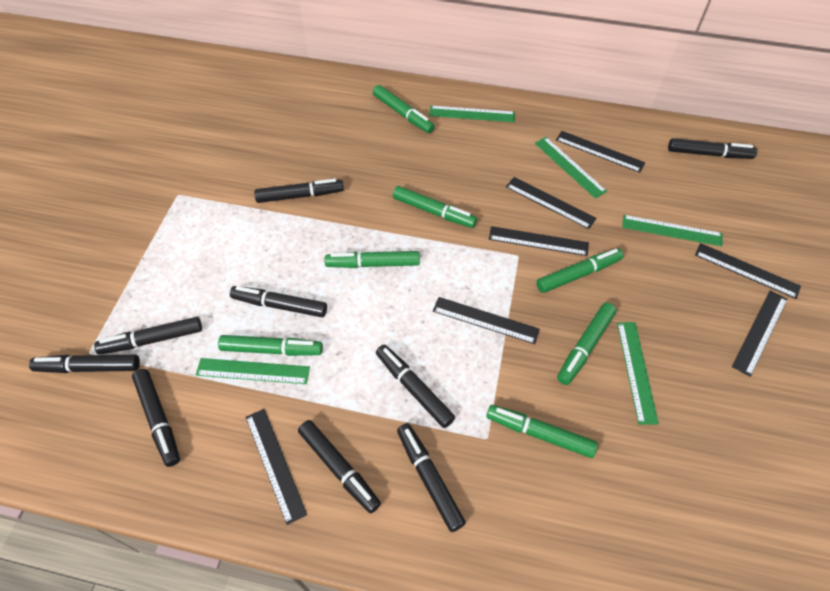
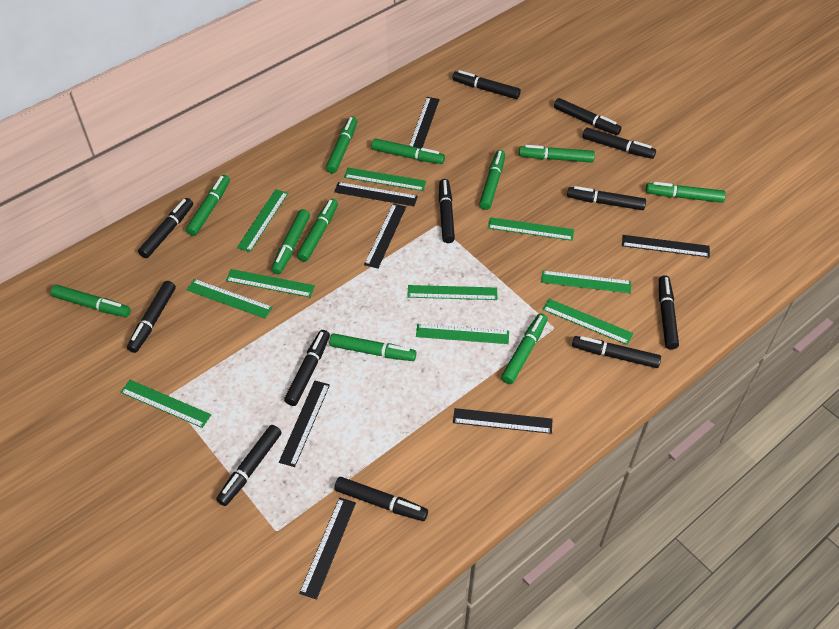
black marker: [29,355,140,373] [94,317,202,355] [132,369,180,467] [230,286,327,317] [254,179,344,203] [298,420,381,513] [376,345,455,428] [397,423,466,532] [668,138,757,159] = 9 -> [127,281,176,353] [138,198,193,258] [216,425,282,506] [284,330,330,406] [334,477,428,521] [439,179,455,243] [452,70,521,99] [554,98,622,135] [567,186,646,210] [572,336,661,368] [583,127,656,159] [659,275,679,350] = 12
green marker: [218,335,323,356] [325,251,420,268] [373,85,435,133] [393,186,477,228] [486,405,598,458] [536,248,624,293] [557,303,616,385] = 7 -> [51,285,131,317] [186,175,230,236] [271,209,310,274] [297,199,338,262] [326,117,357,173] [330,333,417,361] [372,138,445,164] [479,150,505,210] [501,313,547,384] [519,145,595,163] [646,182,726,203] = 11
green ruler: [196,358,310,384] [429,106,515,122] [535,137,607,199] [617,322,659,425] [622,215,723,246] = 5 -> [120,380,211,428] [187,279,273,319] [226,269,315,298] [237,189,288,252] [344,168,426,191] [407,285,497,300] [416,324,509,344] [488,217,574,241] [541,271,631,293] [542,299,633,345] = 10

